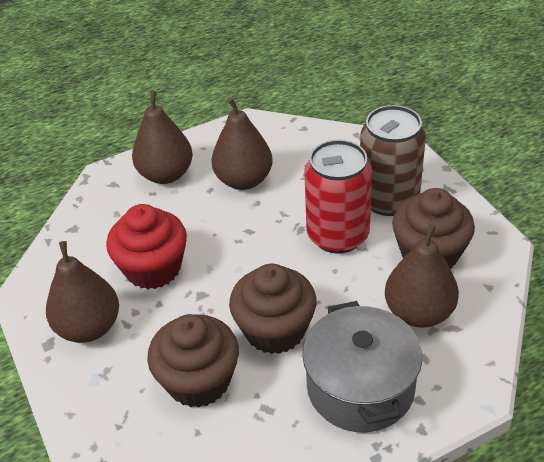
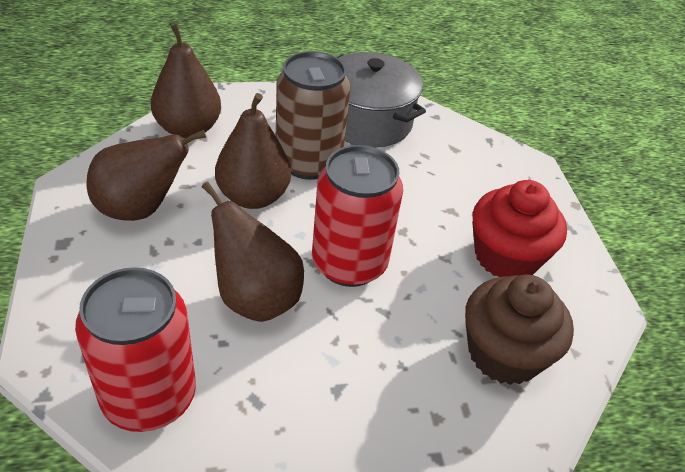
brown cupcake: [147,314,239,408] [229,264,317,354] [392,188,475,269] = 3 -> [465,275,574,385] = 1
red can: [304,140,372,254] = 1 -> [75,267,196,432] [312,145,403,287] = 2

